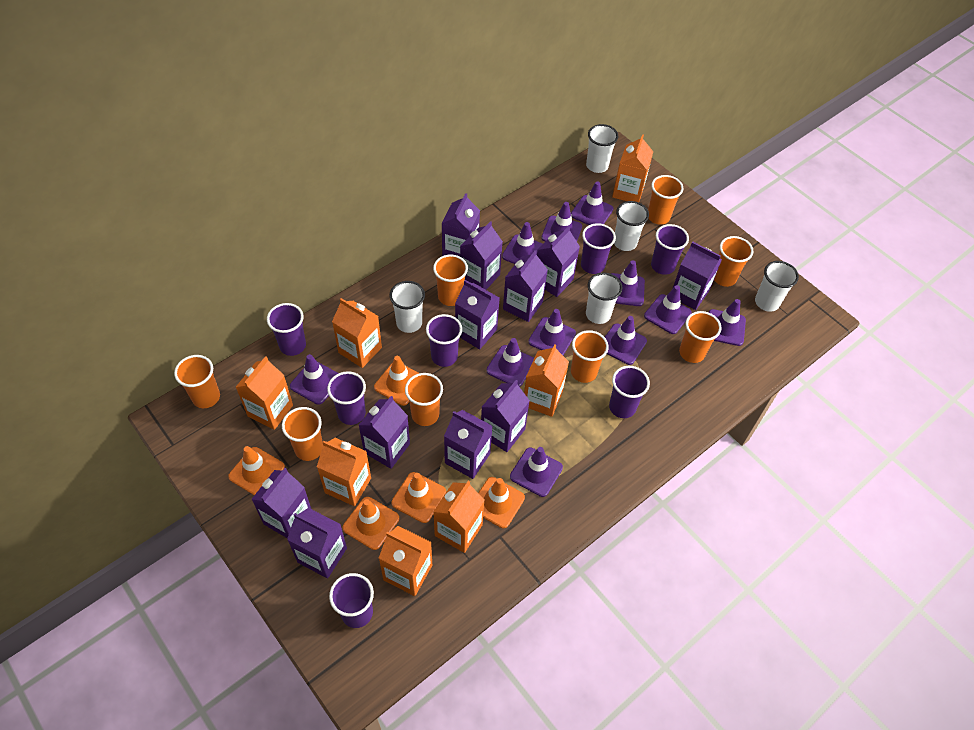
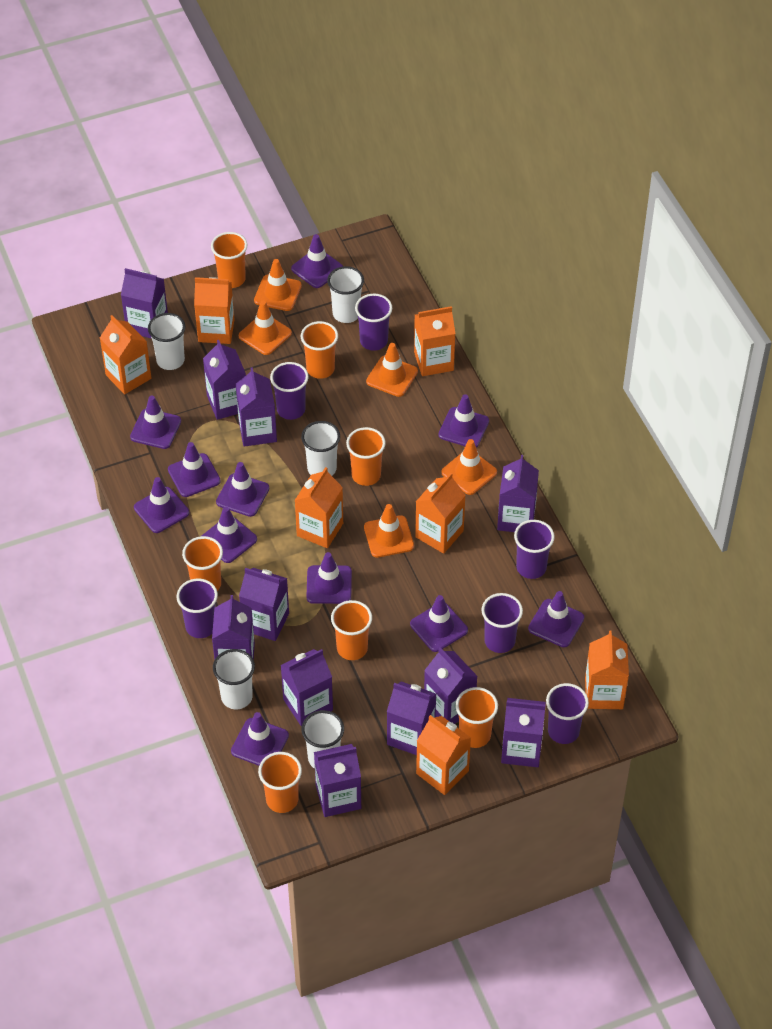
orange cup: [174,355,220,408] [282,407,323,461] [405,373,443,426] [433,255,468,306] [571,330,609,383] [648,175,683,225] [679,311,722,363] [714,236,754,287] = 8 -> [182,536,223,591] [211,232,247,288] [258,752,302,813] [301,321,338,379] [331,600,372,660] [346,427,385,486] [456,687,498,748] = 7
purple cup: [267,303,306,356] [327,371,366,425] [329,573,374,628] [426,314,462,367] [581,223,616,274] [609,366,650,418] [651,224,689,275] = 7 -> [177,579,218,638] [270,362,309,420] [355,294,392,351] [481,593,523,653] [514,520,555,579] [546,683,589,744] = 6

